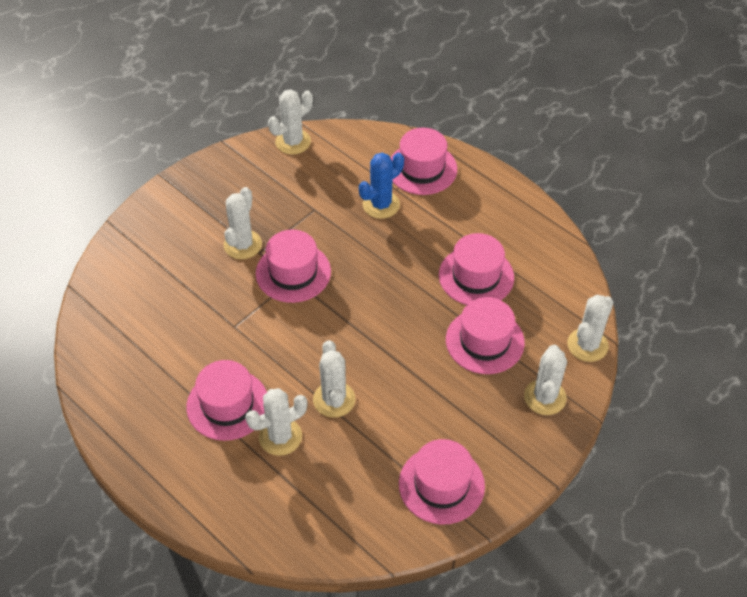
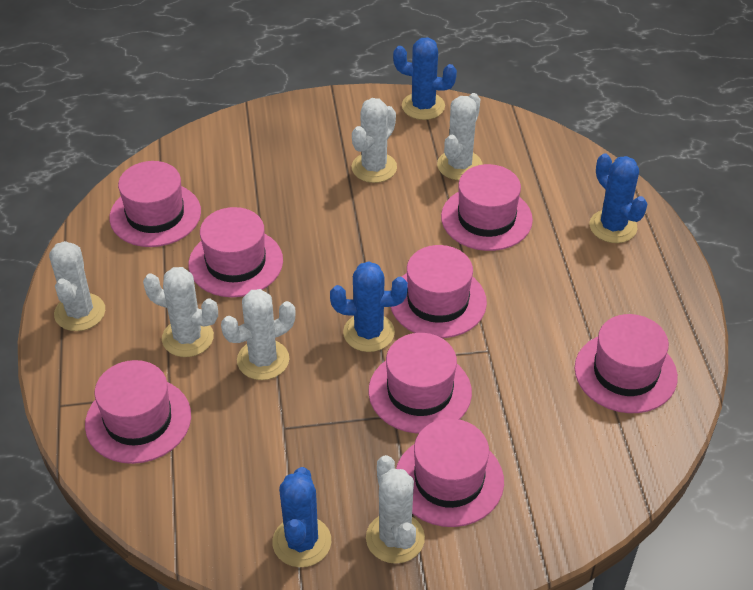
blue cactus: [359,153,404,219] = 1 -> [272,467,331,567] [330,261,408,352] [393,37,457,120] [589,154,648,243] = 4
pink hat: [186,360,267,441] [256,230,331,303] [391,128,457,195] [399,439,485,524] [439,233,514,305] [446,297,525,374] = 6 -> [85,360,191,464] [109,161,201,247] [189,207,283,297] [368,333,472,433] [391,245,487,338] [396,419,504,527] [441,164,533,251] [575,314,678,413] = 8

